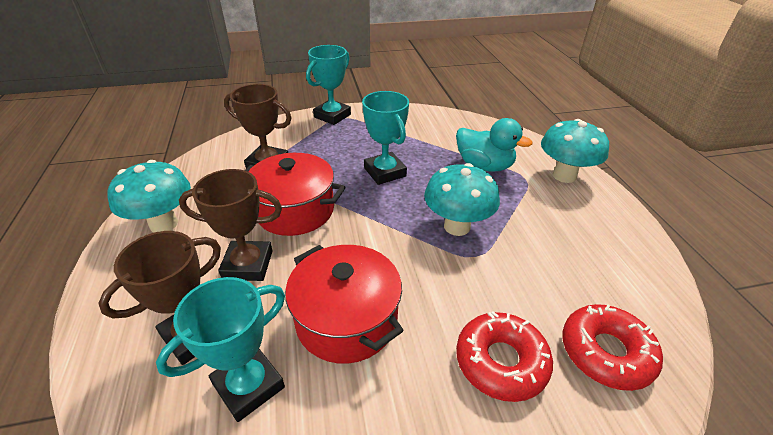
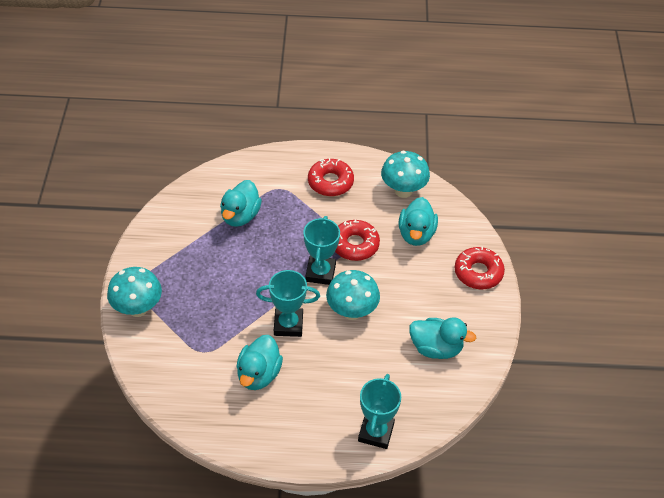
brown trophy: [98,231,221,365] [179,169,282,281] [224,84,291,168] = 3 -> none = 0
red donut: [456,311,553,402] [562,304,663,391] = 2 -> [308,158,354,196] [335,219,380,261] [455,247,505,289] = 3
red pot: [244,153,345,236] [285,245,404,364] = 2 -> none = 0
turquoise duck: [456,118,533,171] = 1 -> [220,180,262,227] [236,335,283,390] [398,197,438,246] [409,317,476,359] = 4

